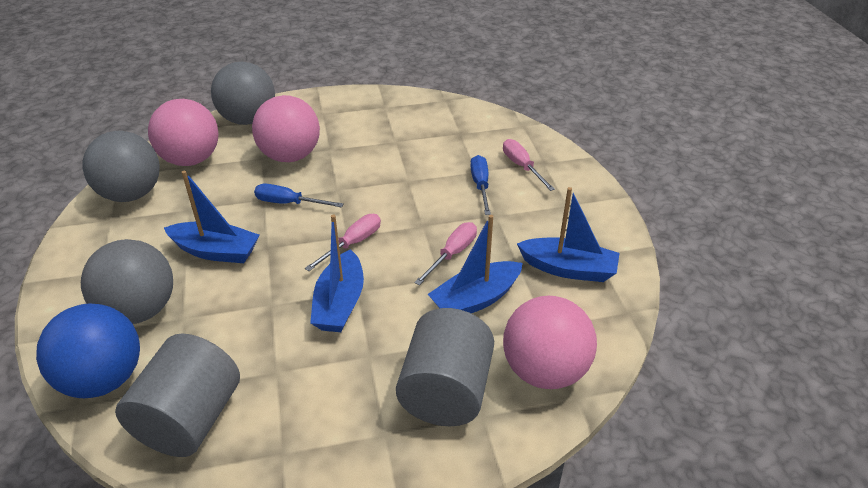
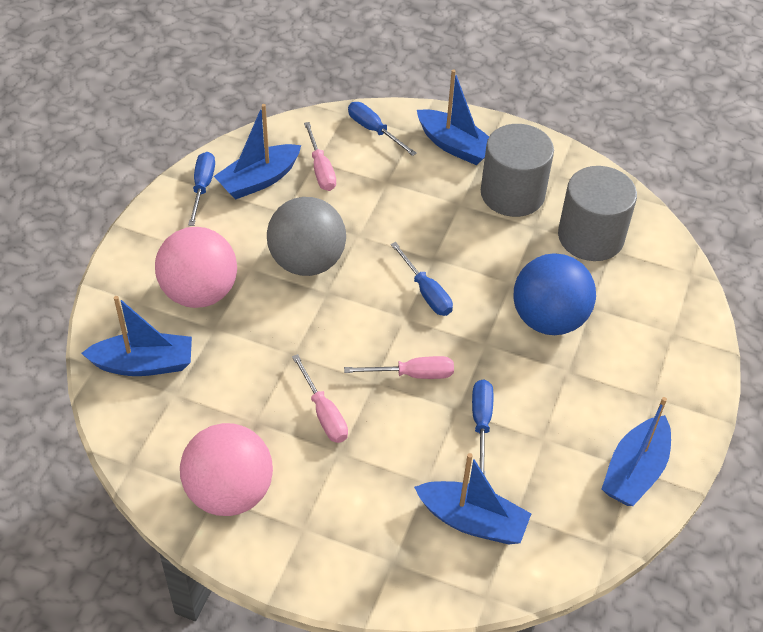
blue boat: [164,171,260,263] [310,214,364,332] [428,215,523,313] [517,187,620,282] = 4 -> [81,296,192,376] [214,104,301,199] [414,453,531,545] [417,69,489,165] [602,397,671,506] = 5
blue screwdriver: [254,184,344,208] [470,155,491,215] = 2 -> [188,152,215,226] [348,102,417,156] [391,242,453,316] [472,379,493,477] = 4
grey ball: [81,239,173,324] [82,131,160,202] [211,62,275,125] = 3 -> [267,197,346,276] = 1
pink ball: [148,99,218,166] [252,95,320,162] [503,296,597,389] = 3 -> [155,227,237,308] [180,423,273,516] = 2

